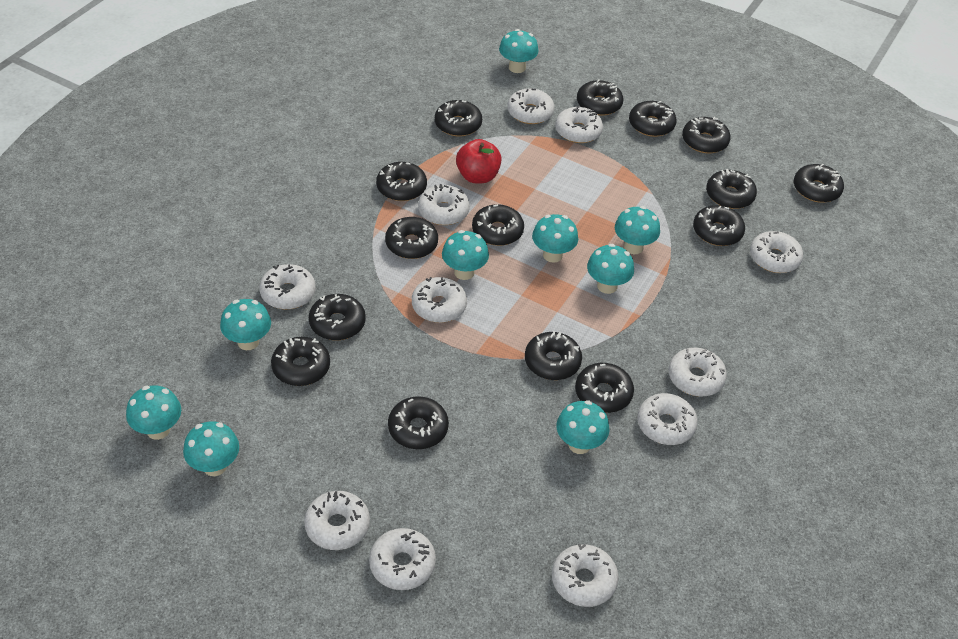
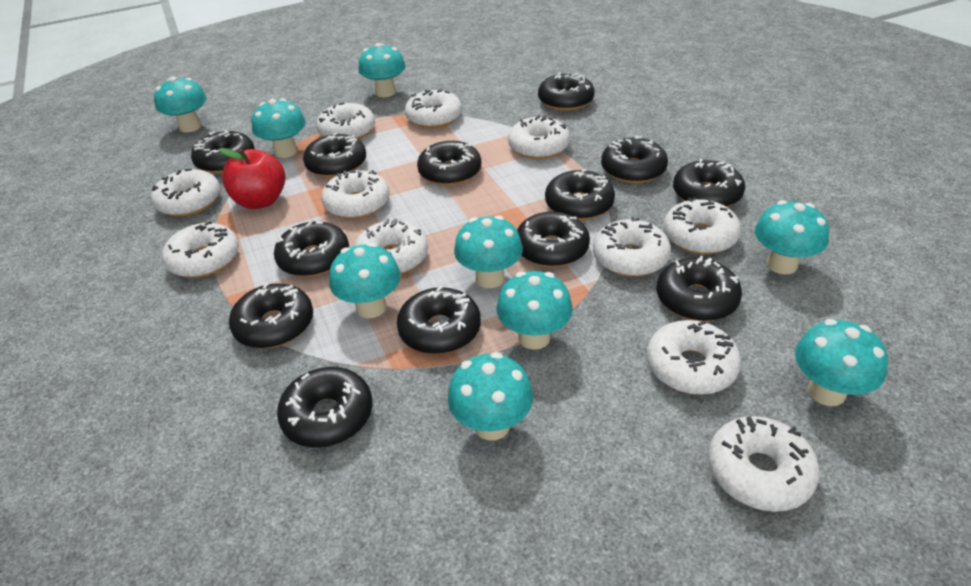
black donut: [271,337,330,386] [309,294,366,340] [376,162,427,201] [385,217,438,259] [388,396,449,449] [435,100,482,136] [472,204,524,246] [525,331,582,380] [575,363,634,413] [577,79,623,116] [629,101,677,137] [682,117,731,153] [693,205,745,246] [706,169,757,209] [794,164,844,203] = 15 -> [191,130,254,174] [229,283,313,349] [274,221,349,277] [277,367,373,448] [303,132,366,177] [397,286,481,354] [417,141,481,186] [517,212,590,267] [538,72,595,111] [545,169,615,220] [601,135,668,183] [657,256,742,321] [673,159,745,207] = 13

